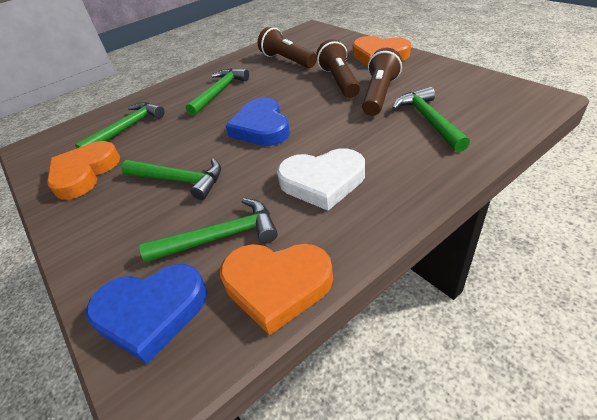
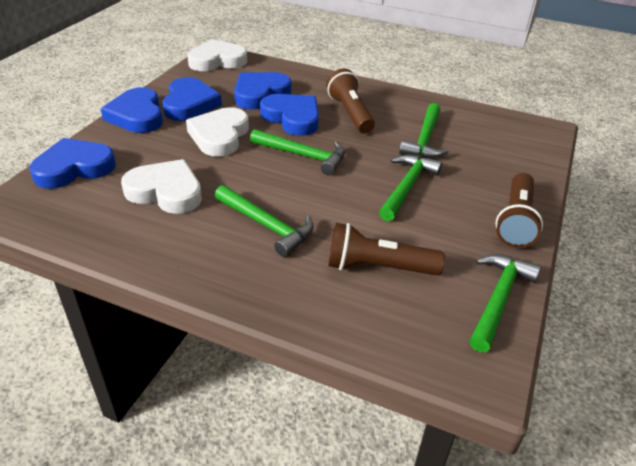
blue heart: [86,264,207,364] [226,98,290,146] = 2 -> [29,138,116,189] [101,87,163,133] [163,77,222,121] [234,72,292,110] [260,94,319,136] = 5
orange heart: [47,141,120,200] [220,244,333,335] [352,36,411,67] = 3 -> none = 0
white heart: [277,148,365,211] = 1 -> [121,159,202,214] [186,107,249,157] [187,39,247,71] = 3

